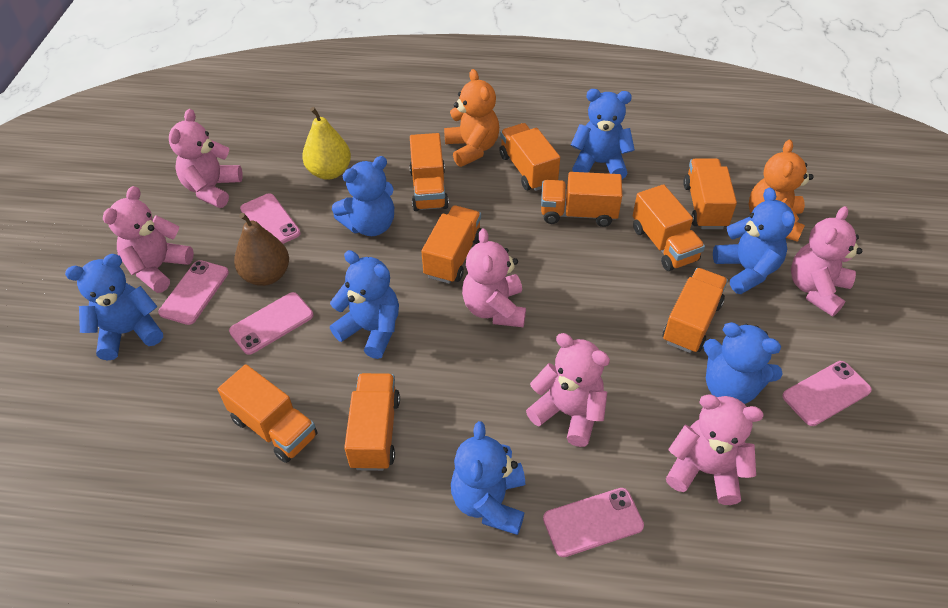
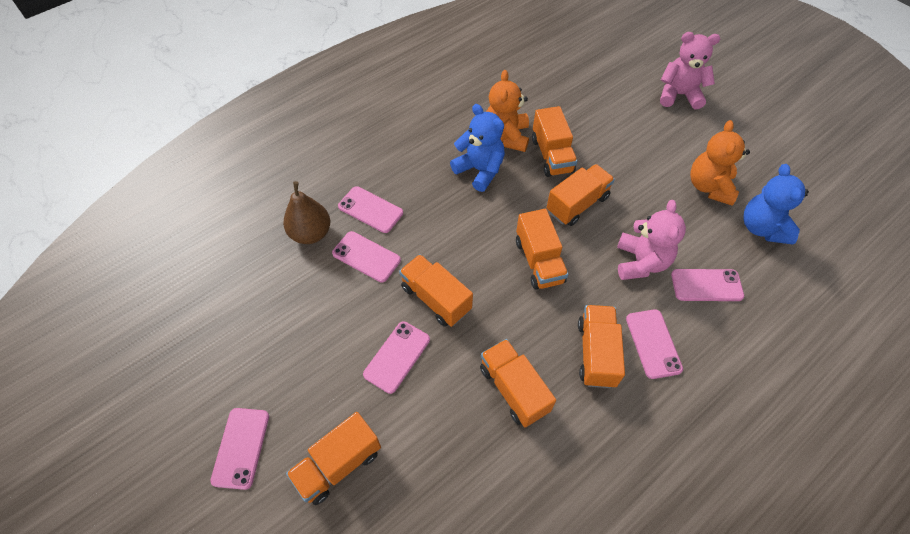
blue teddy bear: [65,254,163,361] [330,250,399,359] [332,156,394,236] [451,421,525,535] [571,89,635,179] [703,322,783,404] [713,188,795,294] = 7 -> [450,104,505,192] [744,164,809,244] = 2
orange truck: [217,364,318,463] [344,373,400,471] [409,133,449,211] [421,206,481,284] [499,123,560,191] [541,172,622,227] [633,184,705,271] [662,268,728,353] [683,158,737,229] = 9 -> [286,412,381,505] [399,254,473,327] [480,339,556,427] [516,209,569,290] [532,106,578,177] [546,164,615,226] [578,305,625,388] = 7
pink phone: [158,260,229,325] [229,292,313,355] [240,193,301,244] [543,488,644,557] [782,361,872,426] = 5 -> [210,408,269,490] [332,231,401,282] [338,186,403,233] [363,321,430,394] [626,309,683,379] [671,269,744,301] = 6
pink teddy bear: [103,186,194,293] [169,109,243,208] [462,228,526,327] [526,333,610,447] [666,394,764,505] [791,206,862,317] = 6 -> [617,200,686,280] [660,32,720,110] = 2
yellow pear: [302,107,351,180] = 1 -> none = 0

